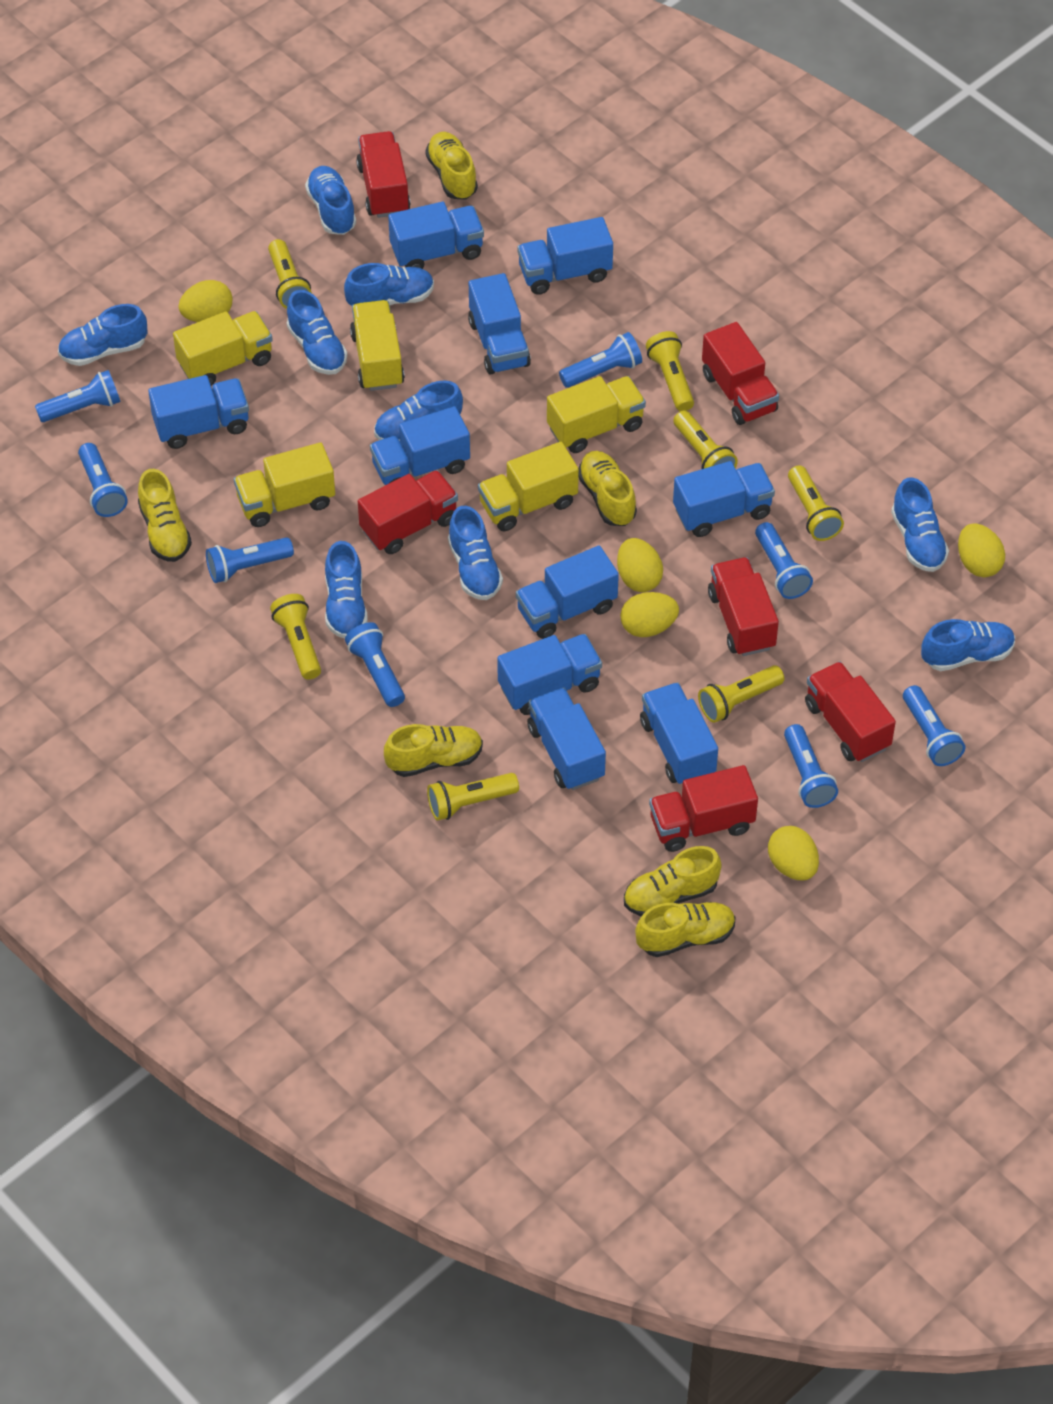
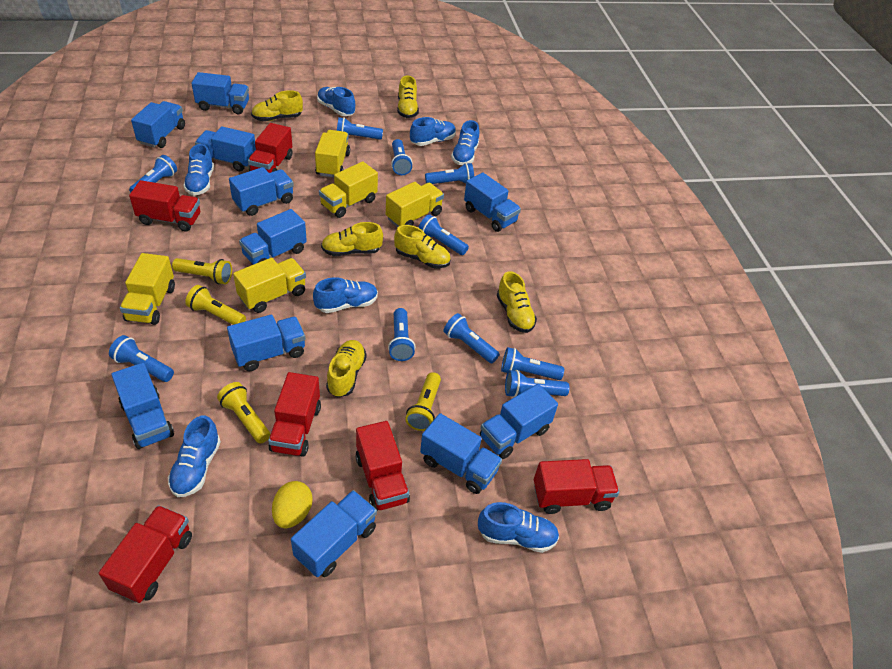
blue flashlight: [35,370,120,422] [78,443,128,517] [206,537,294,583] [345,622,405,707] [559,332,642,388] [755,522,813,599] [784,724,838,808] [903,685,965,766] = 8 -> [109,335,174,382] [129,155,177,192] [337,117,383,140] [388,308,415,361] [391,139,413,175] [418,214,469,255] [425,163,474,184] [443,313,500,363] [501,347,564,380] [505,370,569,398] = 10
blue shoe: [58,304,147,366] [287,290,347,375] [305,166,356,235] [325,541,368,638] [344,263,434,306] [374,380,463,441] [448,506,503,600] [891,478,949,572] [921,619,1015,671] = 9 -> [168,416,221,497] [183,144,214,196] [313,277,378,313] [317,87,355,116] [410,117,456,146] [451,120,479,165] [478,502,559,553] = 7
blue truck: [148,375,249,449] [370,406,470,485] [388,202,484,269] [468,273,531,375] [497,634,602,715] [516,546,619,639] [518,217,613,295] [527,688,606,790] [640,683,718,784] [673,461,775,537] = 10 -> [112,363,174,449] [131,101,185,148] [191,72,249,114] [195,126,256,171] [227,314,306,371] [229,167,294,216] [239,209,307,265] [291,490,377,577] [420,413,502,494] [464,173,521,232] [480,384,558,459] = 11
yellow egg: [178,280,233,322] [617,538,663,592] [620,592,679,637] [768,826,819,881] [958,523,1005,577] = 5 -> [272,481,313,528] = 1
yellow flashlight: [268,239,312,309] [270,594,321,680] [427,773,519,821] [646,331,694,411] [673,411,738,469] [698,665,784,723] [788,465,844,541] = 7 -> [172,258,232,284] [185,285,246,325] [217,382,270,444] [405,372,441,431] = 4

